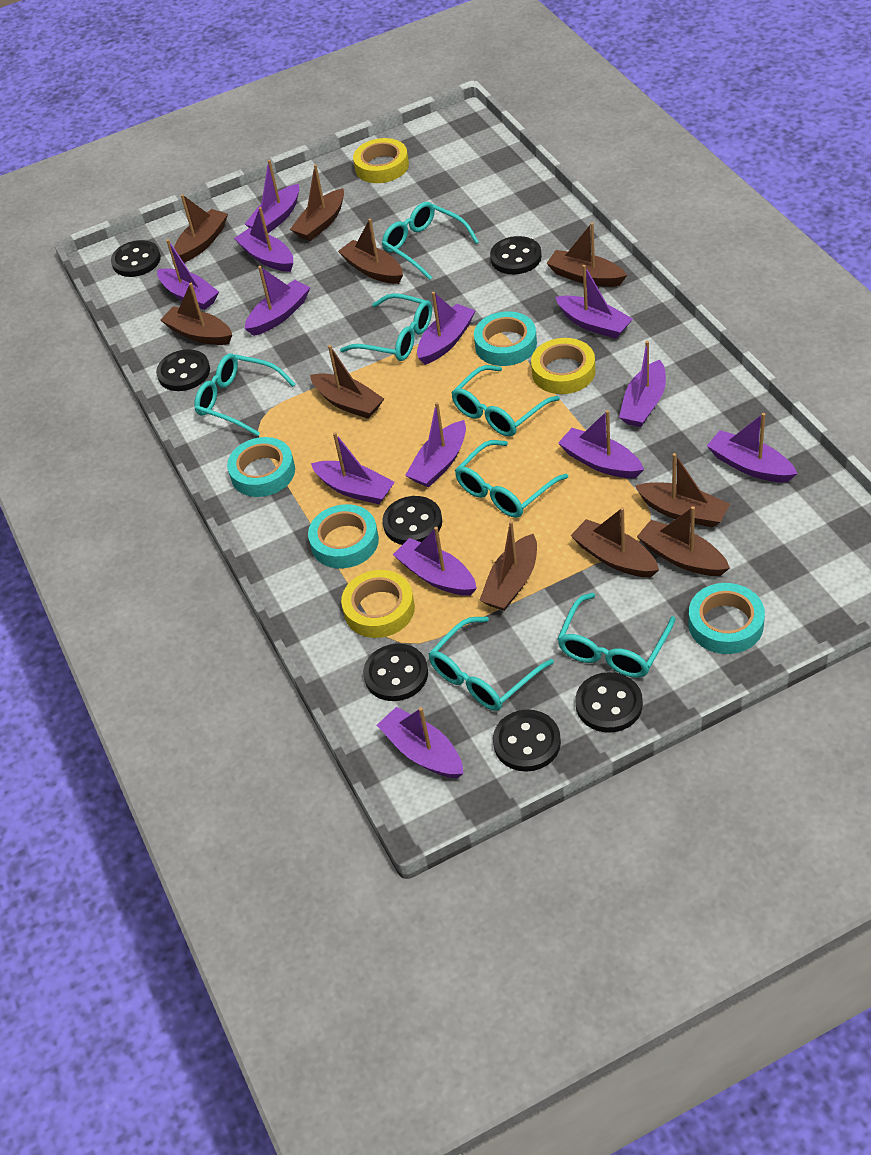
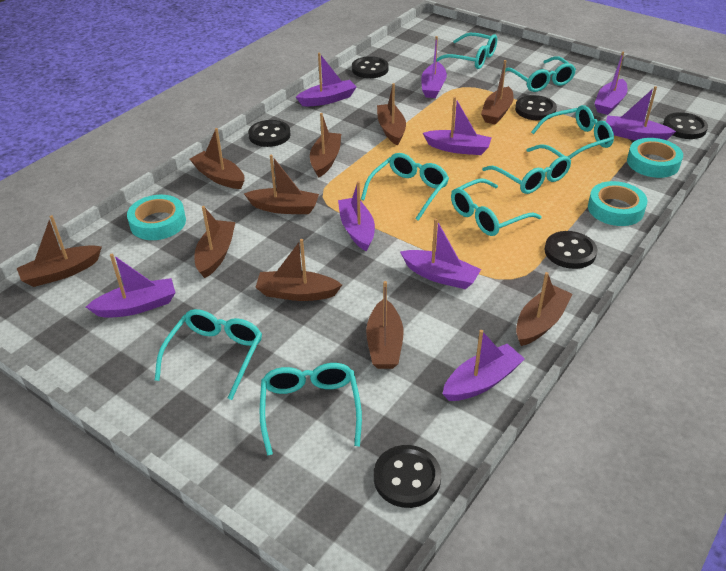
black button: [111,240,161,277] [156,349,210,391] [363,644,428,701] [382,496,442,545] [490,236,542,274] [493,710,561,772] [575,672,643,733] = 7 -> [248,120,290,147] [352,56,389,78] [374,445,441,508] [515,95,557,121] [544,231,598,269] [663,112,708,139] = 6
purple boat: [157,239,219,310] [234,207,293,272] [245,160,299,233] [245,266,310,336] [311,432,395,504] [377,707,463,778] [393,527,477,596] [405,402,466,487] [417,292,476,365] [555,265,633,339] [558,410,644,478] [619,341,666,427] [707,413,797,482] = 13 -> [86,254,175,318] [296,53,356,106] [338,181,375,252] [400,218,481,289] [421,36,447,98] [423,97,492,155] [443,330,525,401] [594,52,628,115] [606,86,676,140] = 9
turquoise glasses: [194,354,295,436] [340,293,432,361] [382,202,479,280] [428,617,554,711] [451,365,560,437] [455,440,568,518] [558,593,676,678] = 7 -> [155,309,262,400] [260,363,362,456] [361,153,449,221] [433,33,497,69] [451,179,542,236] [482,144,571,194] [501,56,576,92] [531,105,614,159] = 8
turquoise tape: [227,437,295,497] [308,504,379,568] [474,311,537,366] [688,583,765,654] = 4 -> [127,195,186,240] [588,181,647,226] [627,138,683,178] = 3
yellow tape: [341,570,415,638] [353,138,409,183] [531,338,595,394] = 3 -> none = 0

